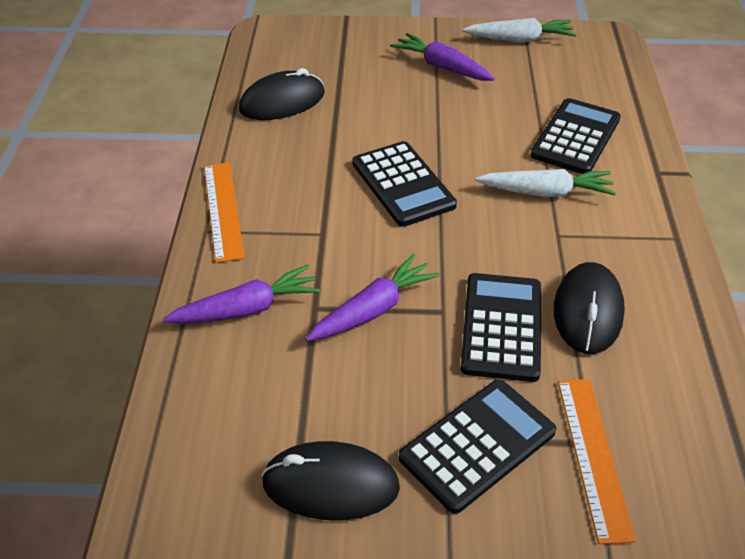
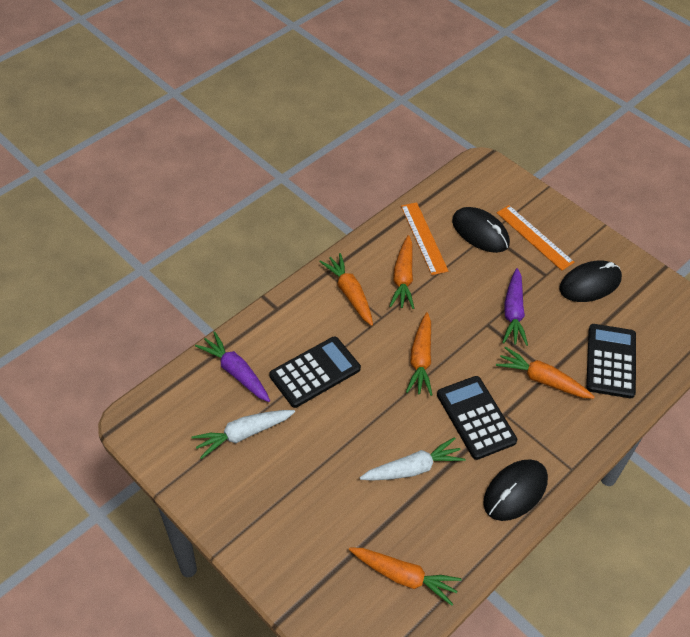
black calculator: [353,141,457,227] [399,379,556,514] [461,273,541,382] [531,98,621,174] = 4 -> [269,336,361,408] [437,376,517,460] [586,324,636,398] = 3
orange carrot: none = 0 -> [319,253,373,326] [349,548,462,606] [390,235,414,309] [406,312,432,396] [496,346,595,399] = 5
purple carrot: [163,265,321,324] [305,254,440,341] [390,33,495,81] = 3 -> [195,331,270,402] [502,268,528,346] = 2

